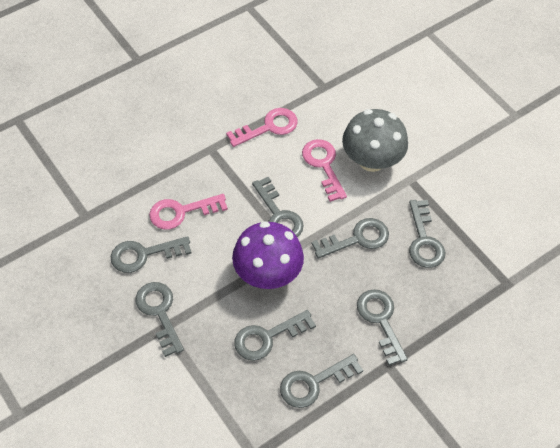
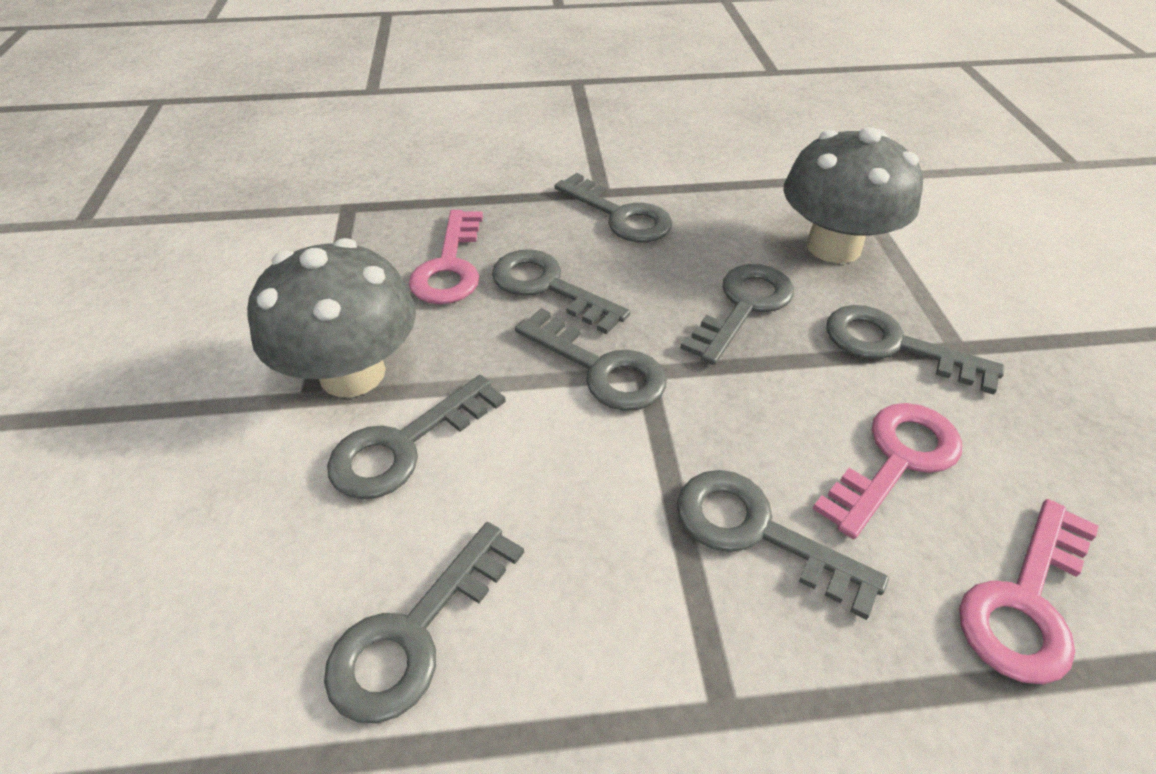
grey mushroom: [342,109,408,172] = 1 -> [247,238,416,397] [783,127,923,263] = 2
purple mushroom: [232,221,304,289] = 1 -> none = 0

